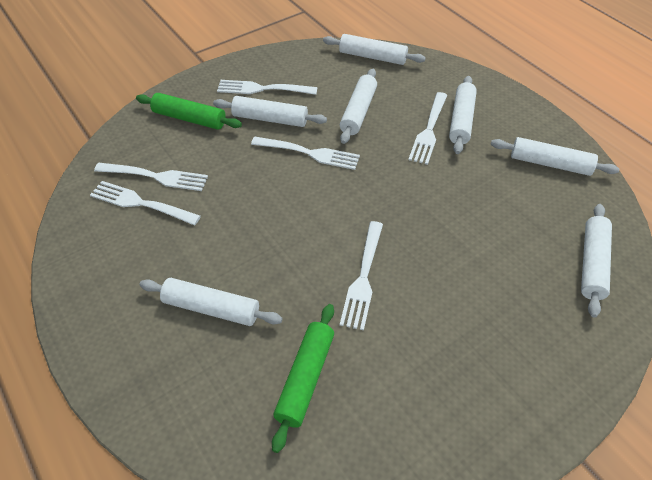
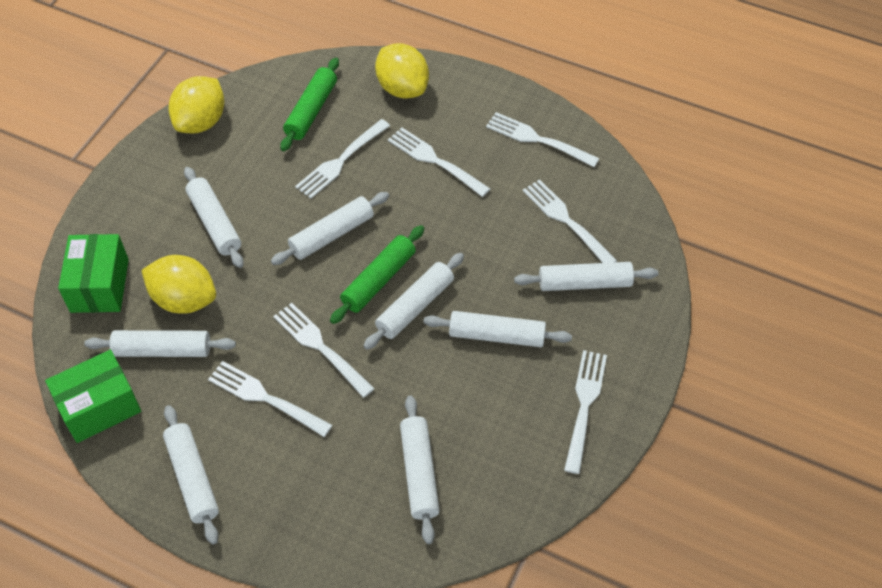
green box: none = 0 -> [45,350,141,443] [58,234,129,313] = 2
white fork: [90,181,201,225] [94,163,208,191] [217,80,317,95] [251,137,360,170] [340,221,383,330] [408,92,447,165] = 6 -> [208,361,332,437] [273,303,375,398] [295,119,390,199] [388,127,490,197] [486,112,600,167] [523,179,617,263] [564,350,607,474] = 7
white rolling pin: [139,278,283,326] [213,96,327,127] [323,34,426,65] [340,69,377,144] [449,76,477,154] [491,137,619,176] [581,204,612,318] = 7 -> [84,330,236,357] [163,405,219,544] [184,167,244,268] [271,192,389,265] [363,253,464,350] [400,396,440,544] [423,311,572,347] [514,262,658,291] = 8
yellow lemon: none = 0 -> [141,255,216,314] [168,76,225,133] [375,43,429,99] = 3

